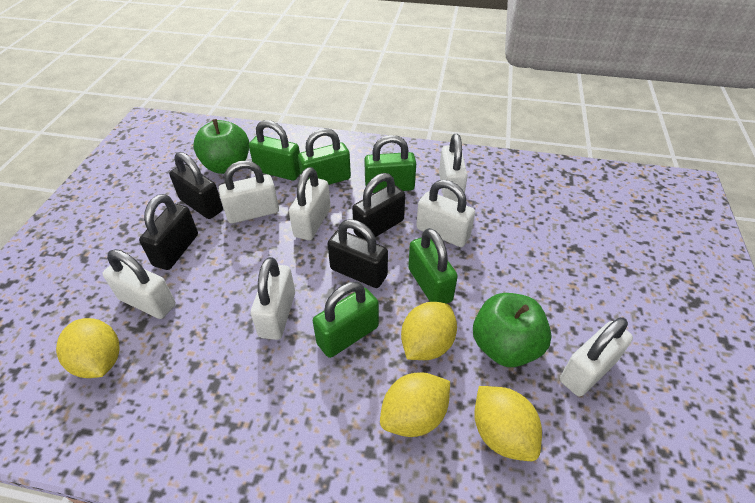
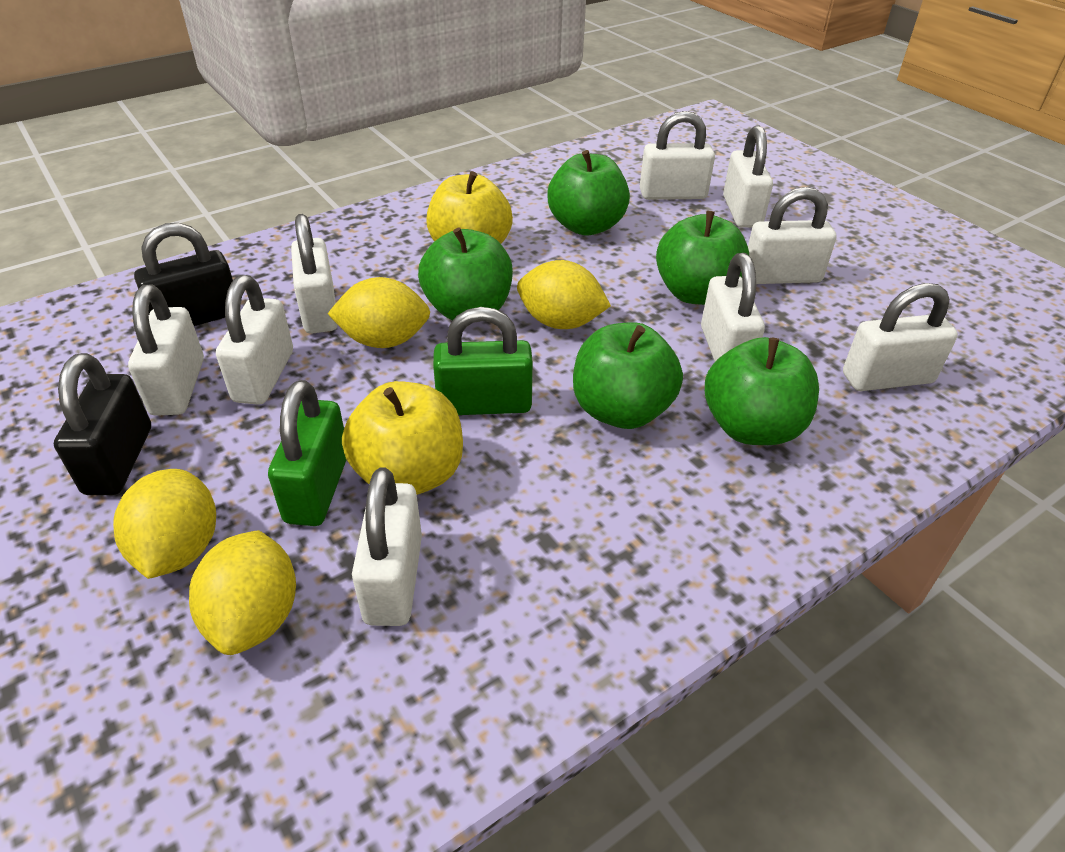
black padlock: [139,194,198,270] [169,152,223,219] [327,219,388,288] [352,173,405,239] = 4 -> [54,353,151,495] [134,223,233,326] = 2
green apple: [193,119,249,174] [473,293,552,367] = 2 -> [418,227,513,320] [547,150,630,235] [573,322,683,429] [656,211,749,305] [705,337,819,445] = 5
green padlock: [249,120,300,180] [298,128,351,185] [313,282,379,358] [364,135,416,193] [408,228,458,304] = 5 -> [268,380,347,526] [433,307,533,415] = 2
white padlock: [102,249,176,319] [219,161,279,223] [251,257,295,340] [289,167,331,240] [416,180,475,247] [439,134,468,202] [560,317,633,396] = 7 -> [128,285,204,416] [216,275,293,405] [291,214,338,334] [352,467,422,626] [640,111,715,200] [701,253,765,361] [723,125,773,228] [748,187,836,284] [843,283,958,391] = 9
yellow apple: none = 0 -> [342,381,463,495] [426,171,513,244] = 2

